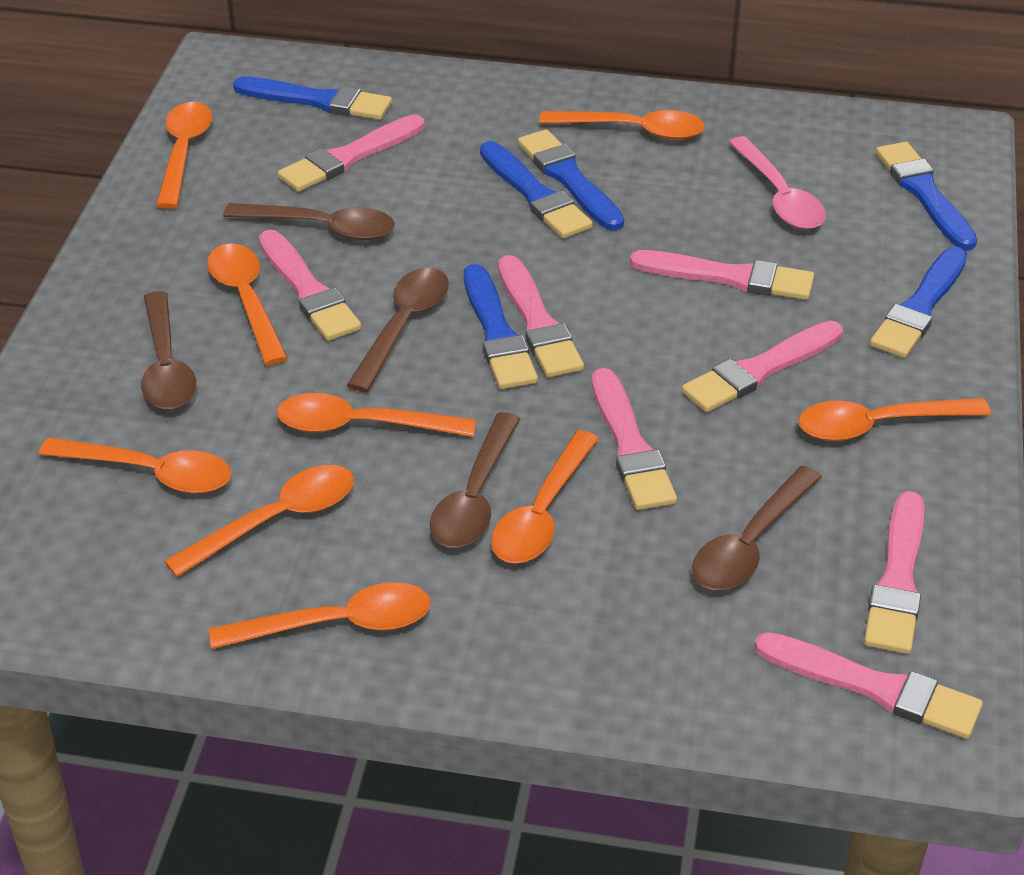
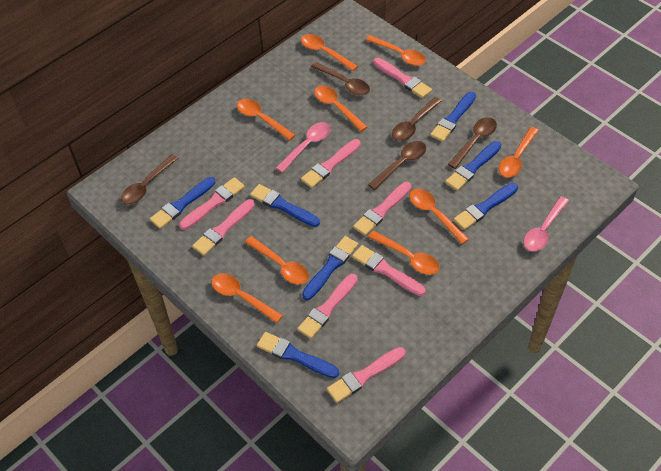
blue brush: [233,76,392,120] [464,264,538,389] [480,141,593,238] [518,129,624,230] [870,246,967,358] [876,142,978,250] = 6 -> [150,177,215,229] [250,184,320,227] [257,332,339,378] [302,236,358,300] [430,92,476,142] [445,141,501,191] [454,183,518,230] = 7
pink spoon: [729,136,826,229] = 1 -> [276,122,331,173] [523,196,569,251] = 2

